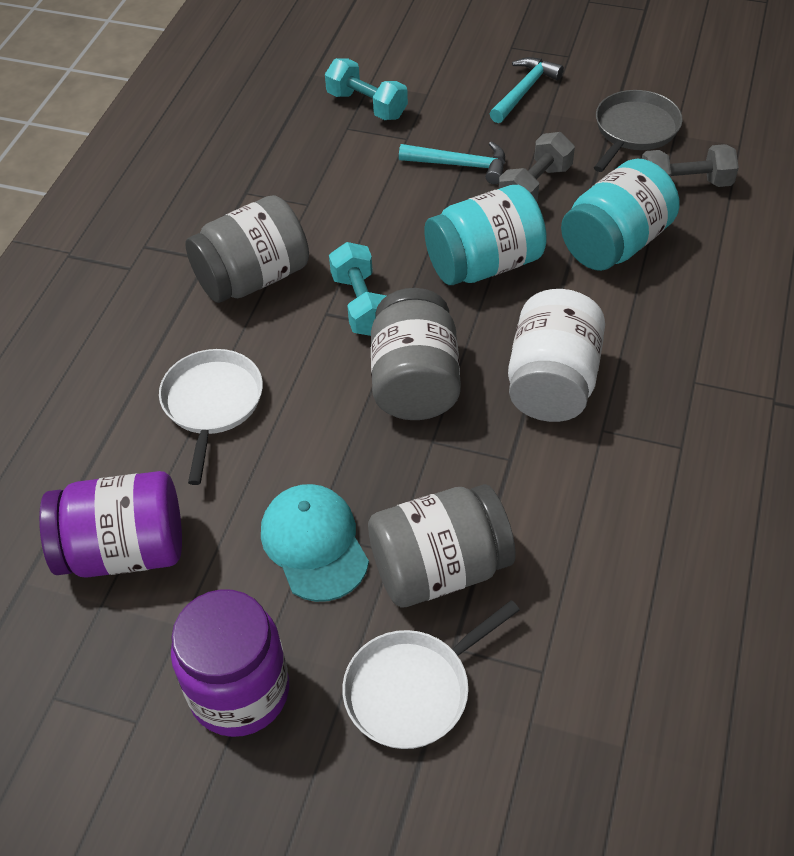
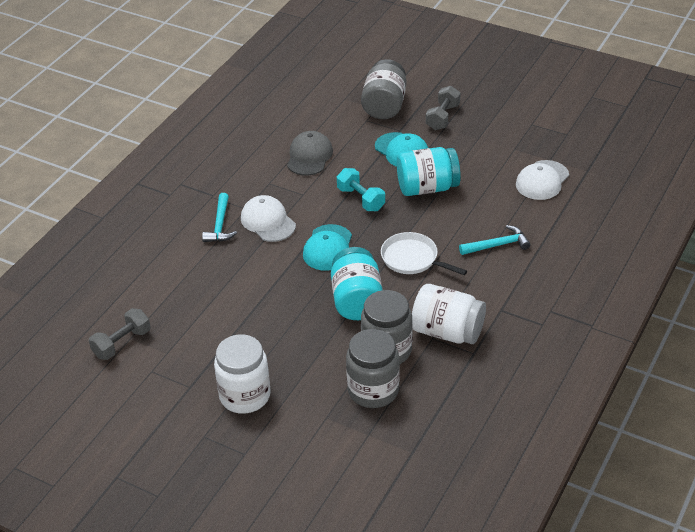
grey cap: none = 0 -> [287,131,333,176] = 1
grey pan: [594,90,683,172] = 1 -> none = 0
purple jar: [39,471,182,578] [171,589,289,737] = 2 -> none = 0
turquoise cap: [261,484,369,602] = 1 -> [303,224,352,271] [375,132,428,167] = 2
turquoise dumbbell: [325,58,408,120] [329,242,386,336] = 2 -> [337,168,385,211] = 1
white cap: none = 0 -> [241,195,296,242] [516,160,569,200] = 2
white jar: [508,289,605,422] = 1 -> [214,334,271,414] [412,284,486,344] = 2
white pan: [159,349,263,485] [342,600,520,749] = 2 -> [381,232,467,275] = 1

